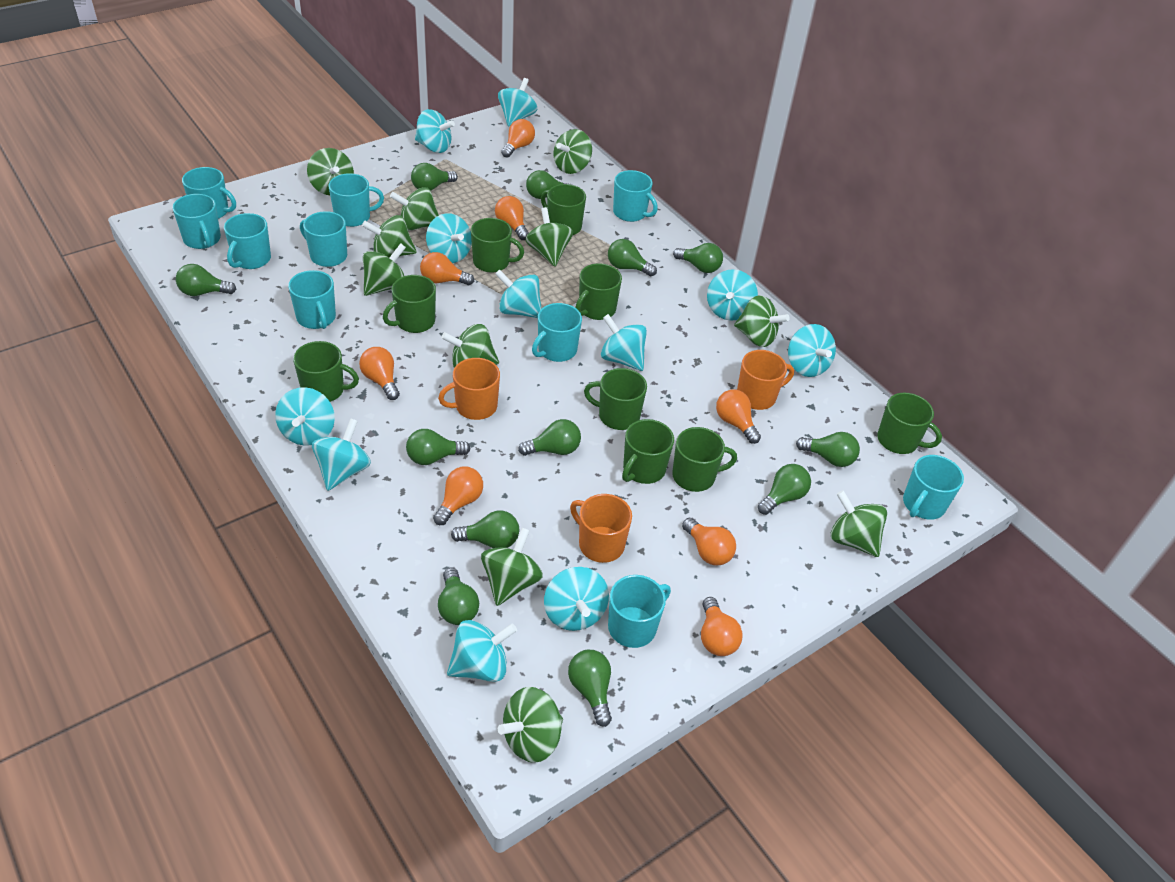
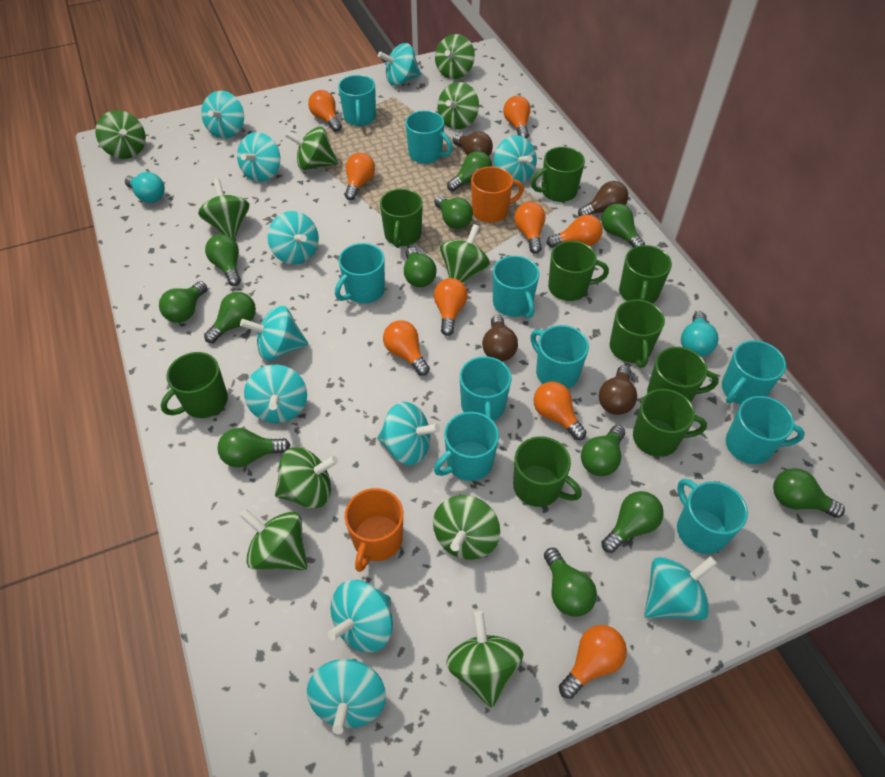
brown light bulb: none = 0 -> [452,131,493,156] [482,315,518,362] [578,181,629,216] [599,365,637,415] = 4
green spinning top: [307,148,354,195] [362,215,417,258] [363,243,406,296] [390,187,439,231] [441,324,499,368] [481,528,543,606] [498,687,563,763] [525,207,573,267] [554,129,592,174] [734,295,790,347] [831,490,887,557] = 11 -> [95,110,146,159] [198,179,249,239] [240,509,307,570] [275,447,338,509] [285,127,338,170] [433,495,500,560] [435,34,475,79] [437,82,479,130] [440,224,490,283] [446,611,523,708] = 10
orange light bulb: [359,347,400,400] [420,252,474,285] [433,467,483,525] [495,196,529,240] [501,119,535,158] [682,518,736,566] [701,597,743,656] [716,389,761,444] = 8 -> [308,90,342,132] [345,153,375,200] [383,320,430,376] [434,278,468,336] [503,96,531,139] [514,202,546,254] [534,382,586,440] [547,215,603,248] [559,625,627,699] = 9
orange mug: [438,358,500,420] [570,494,632,563] [737,350,794,410] = 3 -> [344,488,403,572] [471,166,524,223] = 2
turquoise light bulb: none = 0 -> [125,172,165,203] [681,312,718,357] = 2

